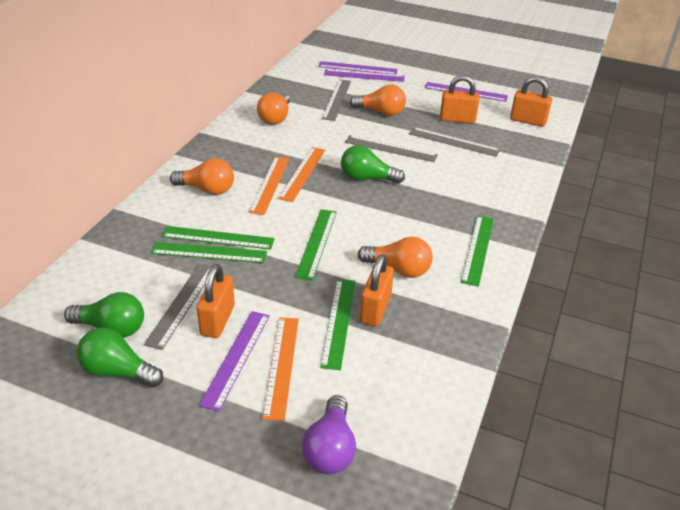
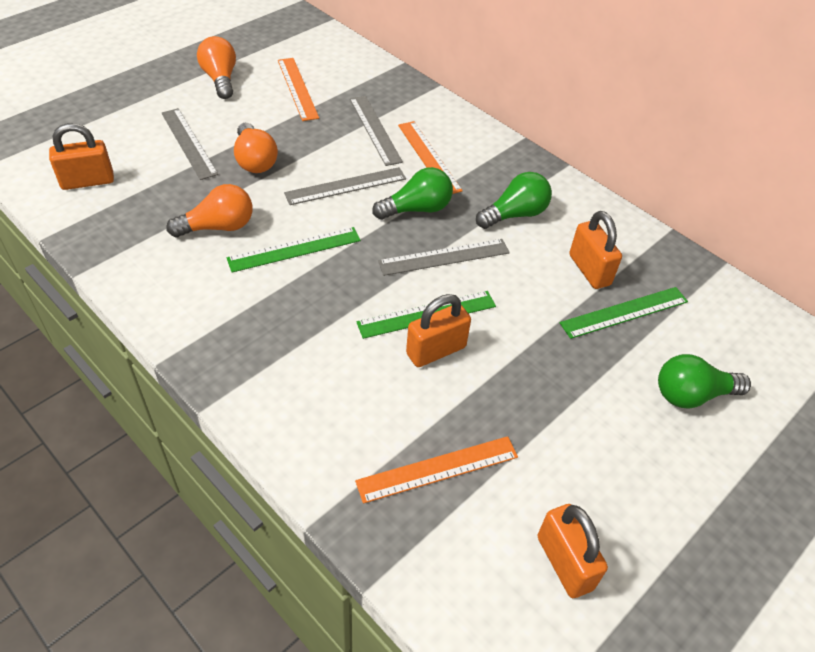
green ruler: [151,242,267,263] [162,226,275,250] [295,209,337,281] [320,279,355,370] [461,216,494,287] = 5 -> [227,227,361,273] [356,291,496,339] [560,287,688,339] = 3
orange light bulb: [170,159,234,195] [257,93,290,125] [350,85,406,116] [358,237,433,278] = 4 -> [166,184,253,237] [197,36,236,99] [234,123,278,173] = 3
purple light bulb: [302,395,356,474] = 1 -> none = 0
purple ruler: [199,311,270,412] [318,61,398,75] [324,69,405,82] [425,82,508,102] = 4 -> none = 0

